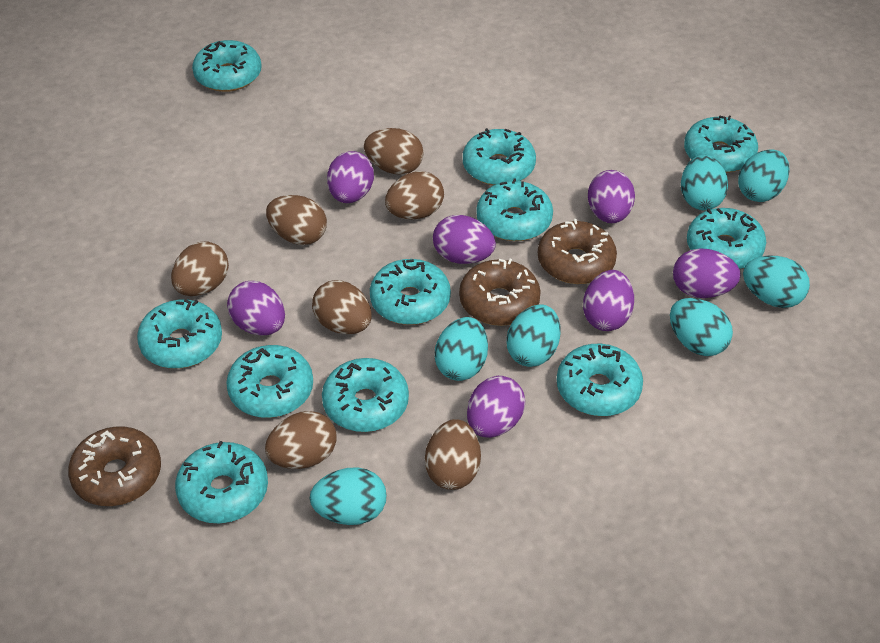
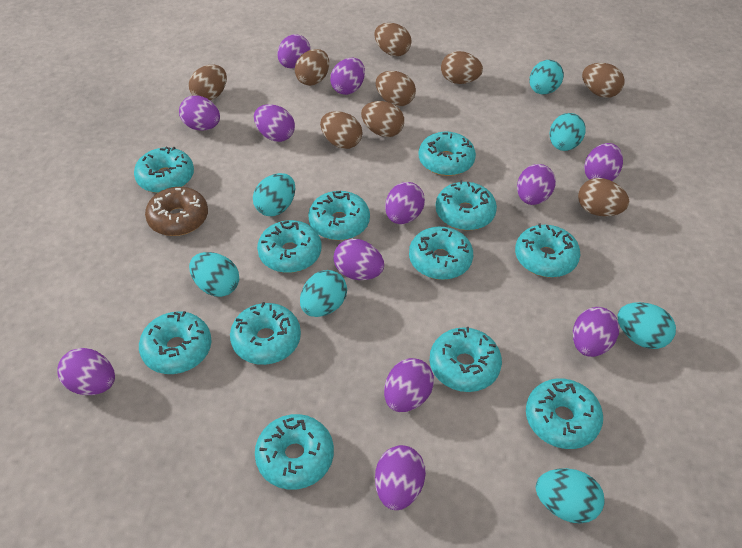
brown donut: [68,426,161,506] [459,259,541,326] [538,219,617,284] = 3 -> [145,187,208,236] = 1
brown egg: [171,242,229,296] [265,411,336,469] [266,195,327,245] [312,280,372,334] [364,128,424,174] [385,171,444,220] [425,419,481,490] = 7 -> [189,65,227,101] [295,49,329,86] [320,111,363,149] [361,101,404,137] [374,23,412,56] [376,71,416,106] [441,51,483,84] [578,178,629,216] [582,63,625,98] = 9
purple egg: [227,281,285,335] [327,151,374,203] [433,215,496,264] [467,376,525,438] [583,270,634,331] [588,170,635,223] [673,248,741,298] = 7 -> [57,348,115,395] [179,95,220,131] [254,104,295,142] [277,34,311,69] [330,58,365,95] [333,239,384,280] [375,445,426,510] [384,358,434,412] [385,182,425,224] [517,164,556,205] [573,307,619,357] [584,143,623,181] = 12
turquoise donut: [137,299,222,369] [175,441,268,523] [192,40,262,92] [226,345,313,418] [322,358,409,432] [370,259,451,325] [463,128,536,185] [476,178,553,241] [557,344,643,416] [684,116,758,173] [687,208,766,269] = 11 -> [134,147,194,193] [139,311,212,374] [230,302,301,365] [255,414,334,490] [257,220,321,273] [308,191,370,240] [409,227,473,280] [419,132,476,176] [430,327,502,392] [436,180,497,230] [515,224,580,278] [526,378,603,449] = 12

